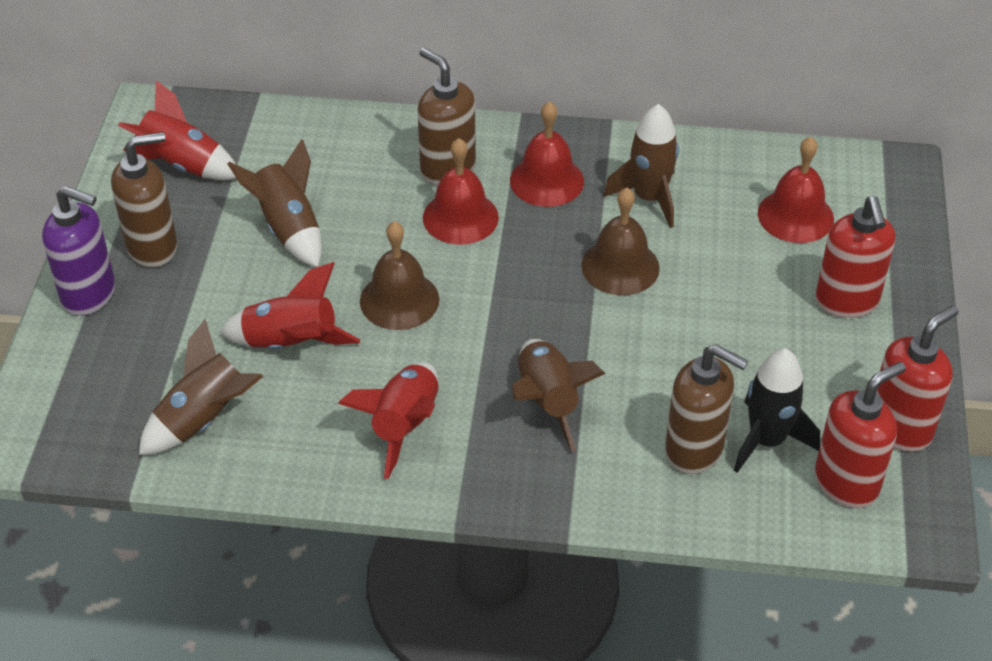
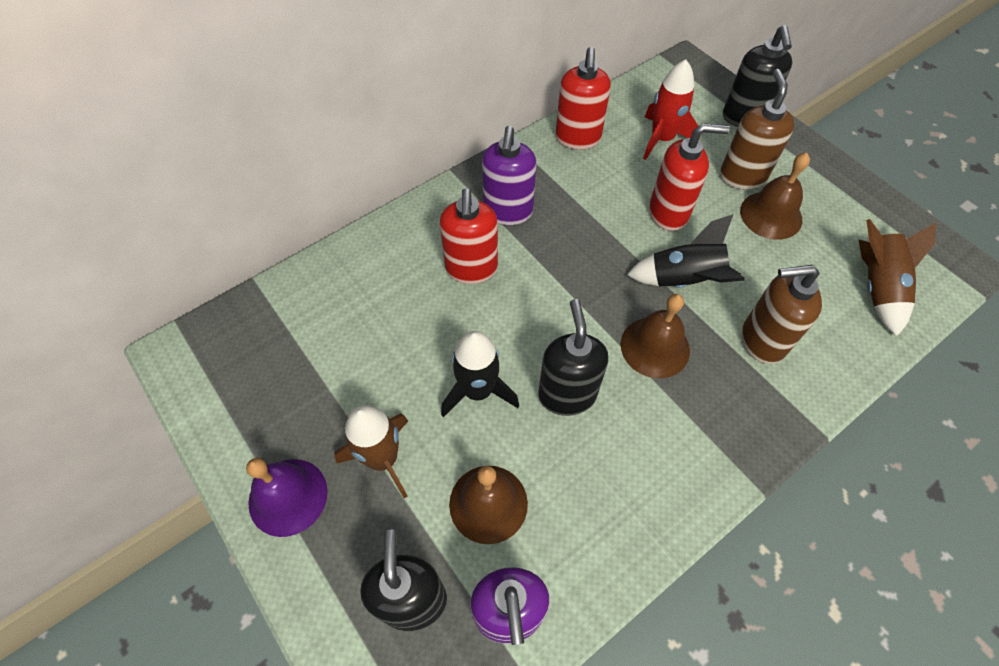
black rocket: [734,349,820,473] = 1 -> [441,331,519,417] [627,214,745,288] = 2
black soap dispenser: none = 0 -> [360,530,447,631] [538,299,609,416] [723,25,793,127] = 3
brown bell: [360,221,439,330] [581,188,660,295] = 2 -> [449,466,528,544] [621,294,690,378] [740,153,810,240] = 3
brown rocket: [139,319,263,455] [228,139,322,267] [511,339,606,452] [604,104,679,228] = 4 -> [334,405,408,498] [859,219,936,336] = 2
brown soap dispenser: [111,132,177,267] [417,48,476,185] [665,344,748,474] = 3 -> [720,69,795,190] [742,265,822,364] = 2
purple bell: none = 0 -> [246,458,328,537] = 1
purple soap dispenser: [42,186,115,316] = 1 -> [470,567,550,645] [482,126,537,225] = 2
red bell: [423,138,499,245] [510,101,584,207] [758,137,834,243] = 3 -> none = 0
red rocket: [118,80,236,180] [219,262,360,349] [338,362,439,479] = 3 -> [643,59,698,160] = 1

